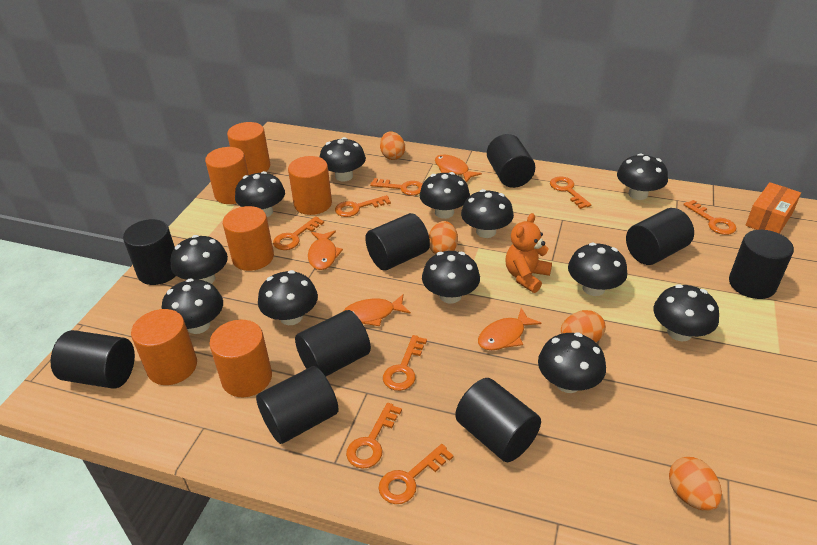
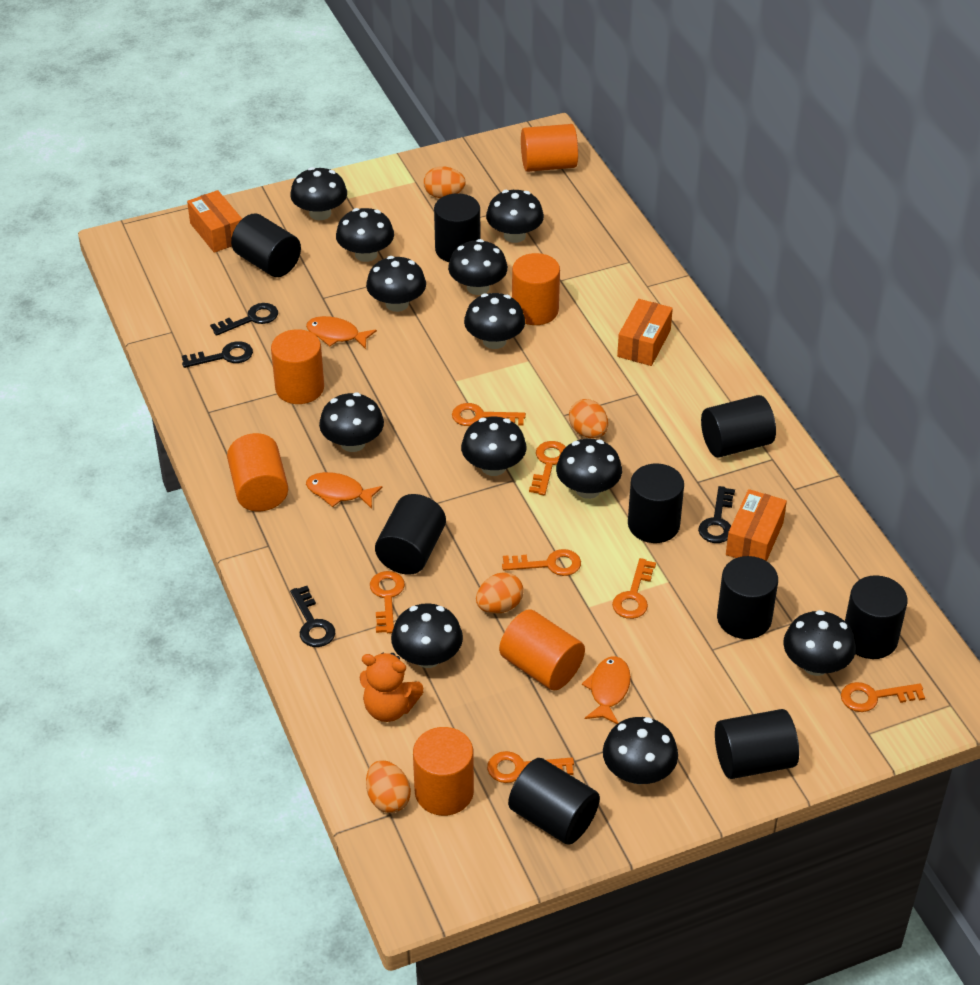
black key: none = 0 -> [182,341,253,368] [210,303,278,336] [290,586,335,647] [698,486,735,543] = 4
orange box: [746,182,801,234] = 1 -> [187,190,242,253] [617,299,673,366] [726,489,787,561] = 3
orange fish: [308,231,343,270] [343,294,411,326] [435,155,482,183] [478,308,541,350] = 4 -> [306,316,377,349] [306,472,383,509] [582,656,631,724] = 3
orange key: [273,216,324,250] [335,195,391,217] [346,403,402,469] [370,178,422,196] [378,444,454,504] [383,335,427,391] [550,177,591,209] [683,200,736,235] = 8 -> [370,571,405,633] [452,403,526,426] [487,751,574,783] [502,549,581,576] [529,441,566,495] [612,558,656,619] [841,682,925,712] = 7

